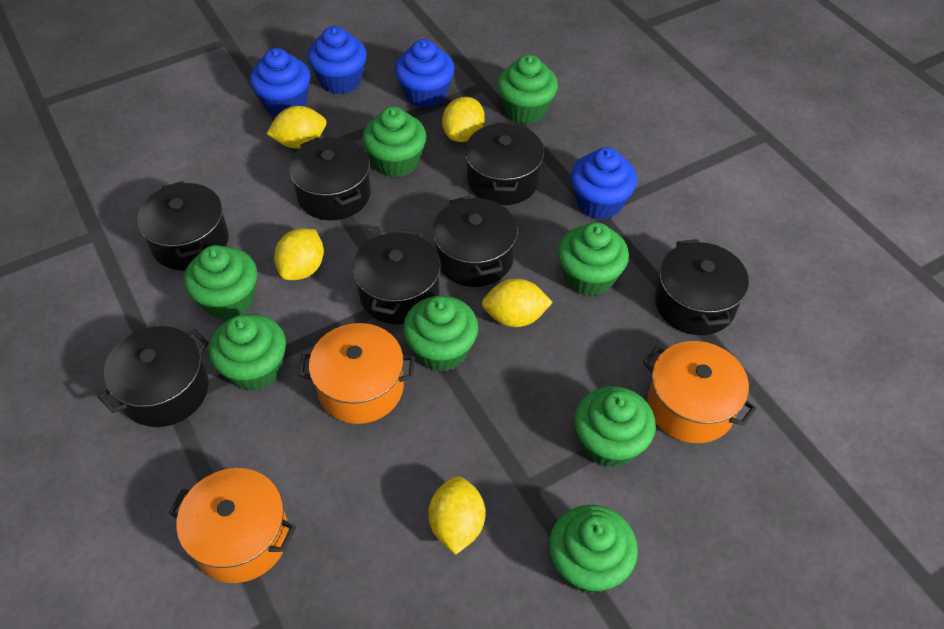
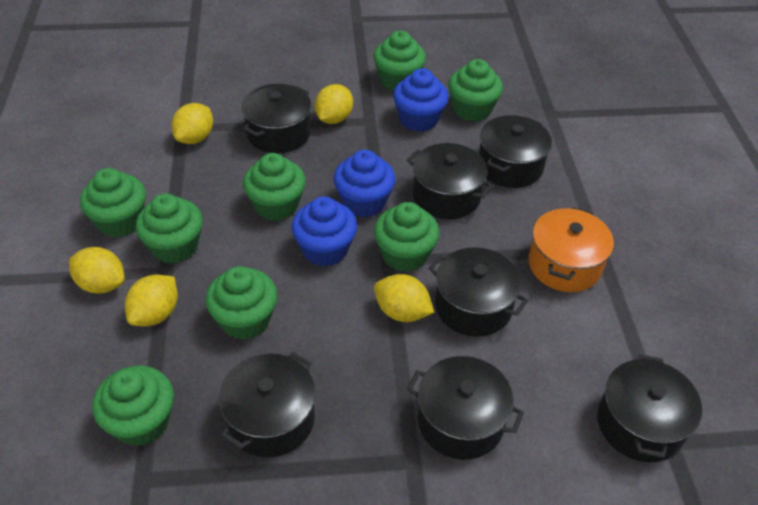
blue cupcake: [250,48,310,116] [308,26,367,94] [395,39,454,108] [571,147,637,219] = 4 -> [291,196,357,267] [333,150,396,217] [393,68,449,132] = 3
orange pot: [169,468,296,583] [298,323,415,424] [643,341,757,443] = 3 -> [528,207,614,292] = 1

